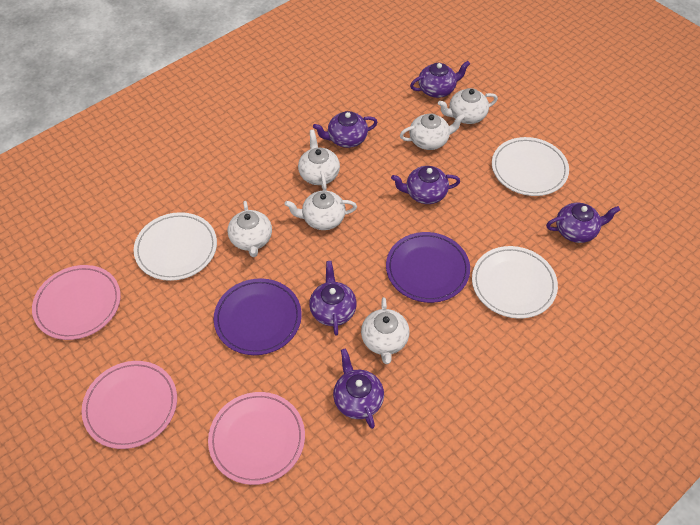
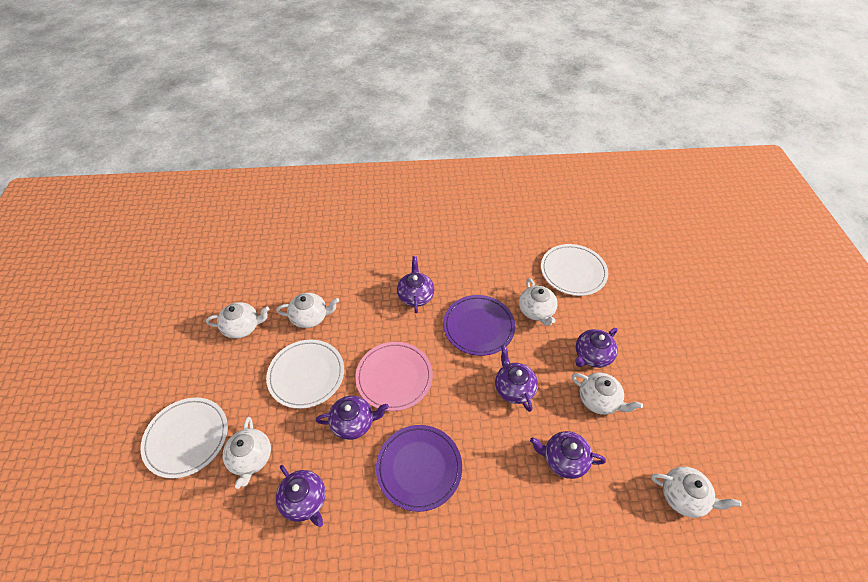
pink plate: [32,265,121,340] [82,361,177,449] [208,392,305,485] = 3 -> [355,342,433,411] = 1

